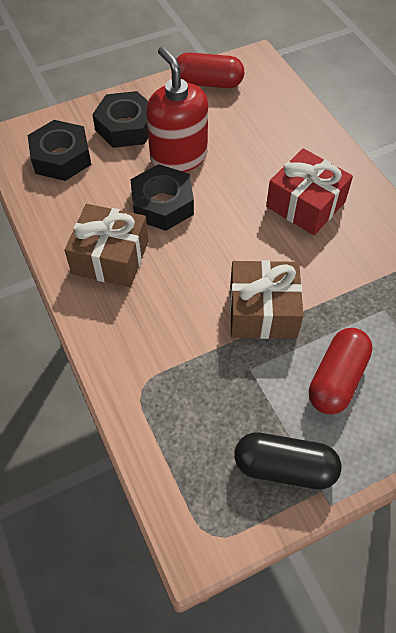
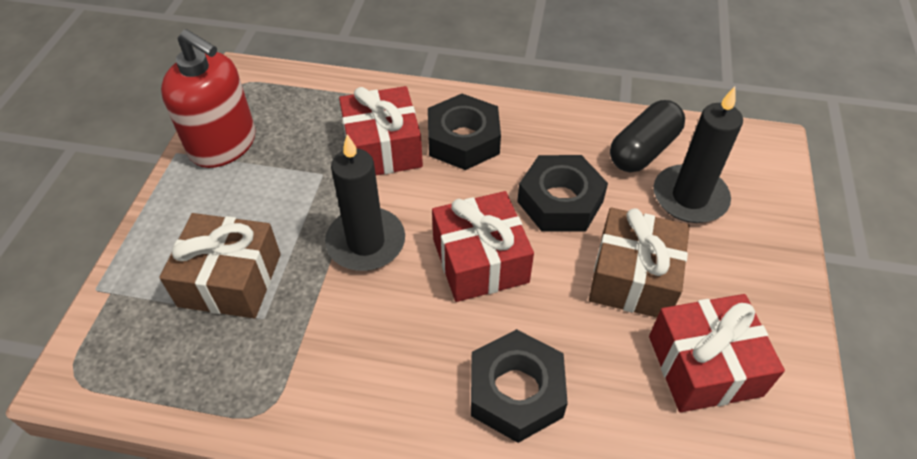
black candle: none = 0 -> [325,134,405,271] [654,87,743,223] = 2
red capsule: [176,52,244,88] [309,328,373,415] = 2 -> none = 0
red gift: [266,148,353,235] = 1 -> [339,86,423,175] [432,191,534,302] [649,294,785,412] = 3

